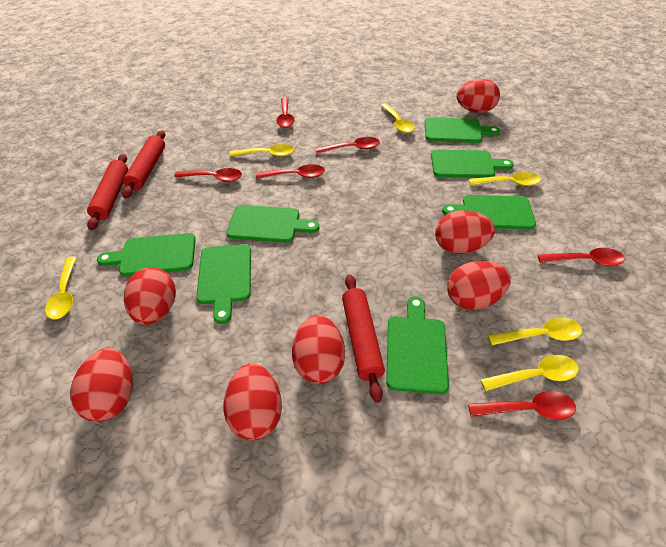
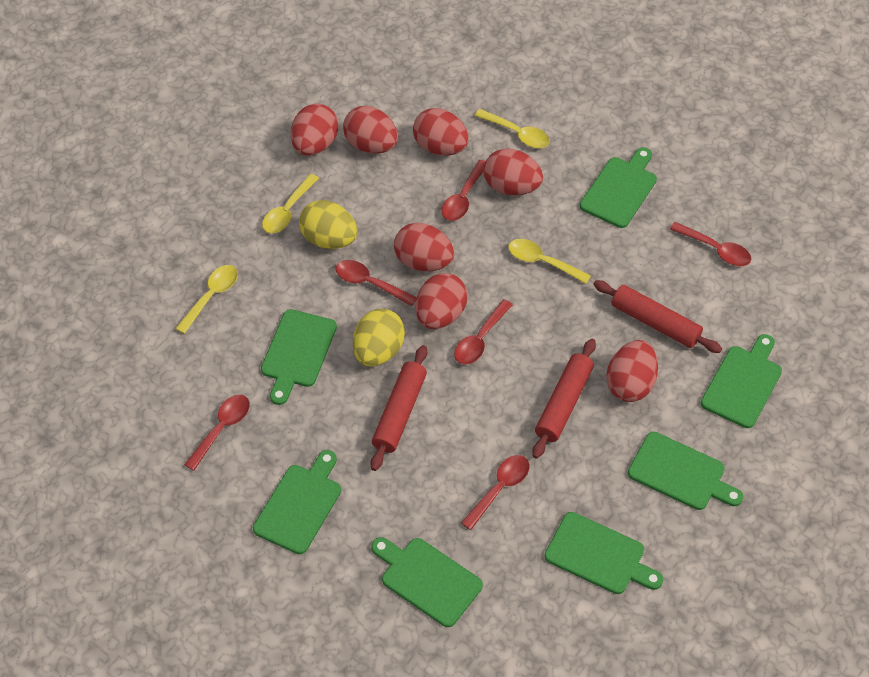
yellow egg: none = 0 -> [299,200,357,249] [353,309,405,366] = 2
yellow spoon: [45,257,77,319] [229,144,295,157] [380,103,414,133] [468,172,541,186] [480,355,579,391] [488,318,582,345] = 6 -> [175,265,238,334] [262,174,319,233] [474,109,550,148] [508,239,591,284] = 4

